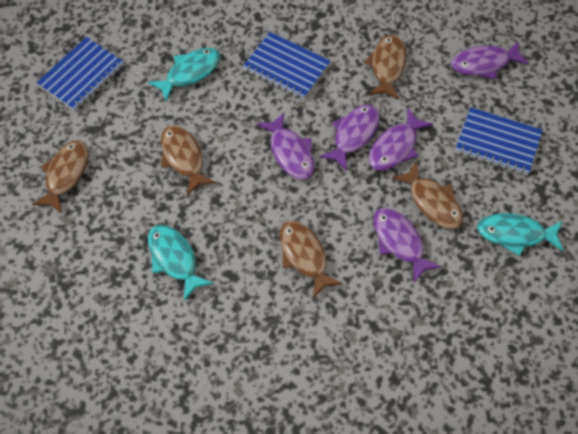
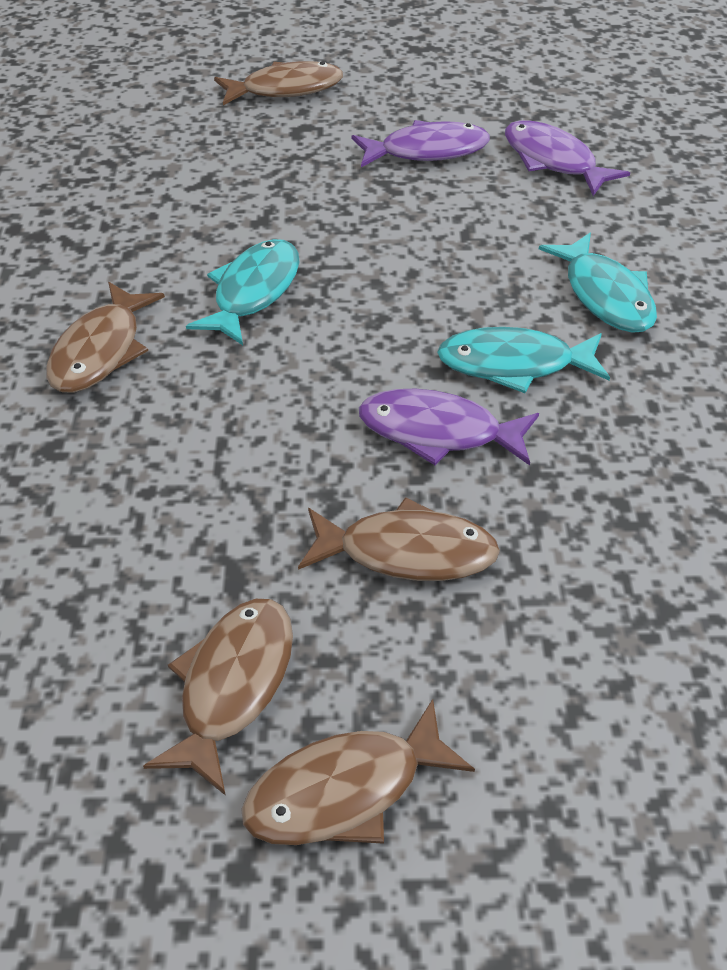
blue notebook: [36,37,124,111] [243,32,331,100] [455,107,543,175] = 3 -> none = 0
purple fish: [257,113,314,180] [320,104,379,171] [369,108,433,170] [373,207,442,283] [451,41,529,79] = 5 -> [351,120,490,167] [359,389,539,465] [505,120,630,196] = 3

